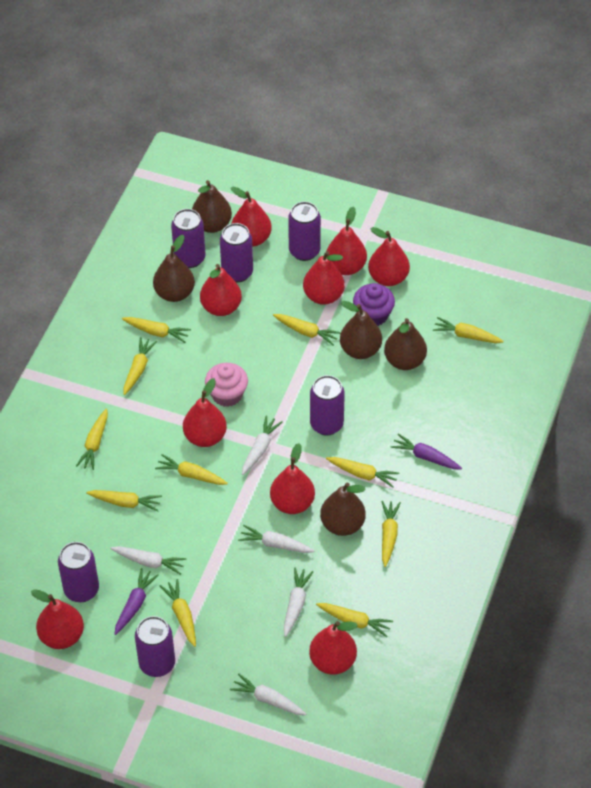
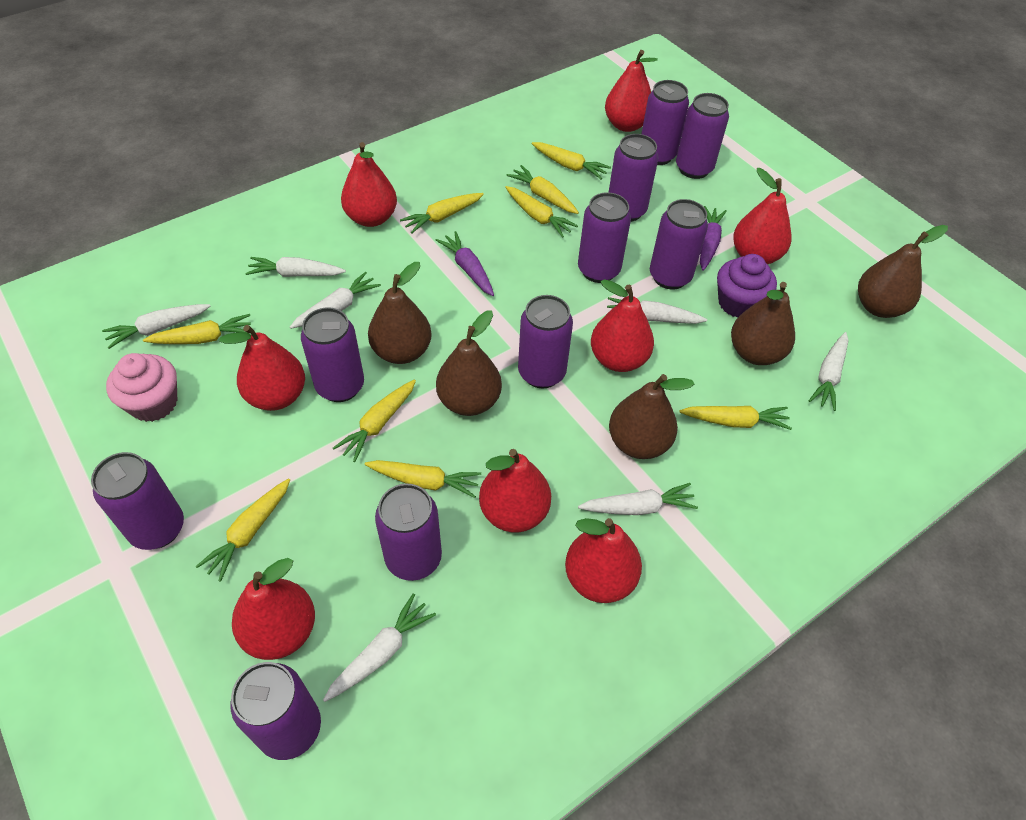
purple can: [58,542,99,602] [135,616,175,677] [171,209,206,268] [220,223,253,283] [288,202,321,261] [310,375,345,436] = 6 -> [91,452,184,550] [230,662,321,760] [301,307,364,402] [375,484,442,581] [518,295,573,389] [578,192,631,283] [609,134,659,222] [641,80,689,165] [650,199,708,289] [676,93,729,179] = 10
red pear: [31,589,84,649] [183,378,227,447] [200,264,242,316] [231,186,272,247] [270,443,315,514] [303,251,345,305] [309,621,358,675] [327,206,367,275] [368,227,410,286] = 9 -> [219,325,305,411] [232,558,315,660] [341,142,397,227] [479,449,551,532] [565,518,642,603] [591,279,654,372] [605,50,658,132] [733,168,792,264] = 8
white carrot: [110,546,186,575] [230,673,306,715] [238,525,315,553] [242,416,282,475] [284,568,313,637] = 5 -> [102,304,210,349] [245,257,346,277] [290,272,381,329] [323,593,436,702] [578,483,698,515] [607,297,707,324] [809,332,848,411] = 7
yellow carrot: [76,408,108,470] [86,490,162,512] [122,317,191,343] [123,337,157,395] [155,454,228,485] [160,579,196,647] [273,314,341,345] [316,603,393,637] [326,457,399,488] [382,501,401,567] [433,317,504,343] = 11 -> [143,314,251,344] [196,478,290,582] [333,380,416,462] [365,460,481,498] [400,193,484,234] [505,186,578,238] [506,165,579,214] [531,142,611,179] [679,406,792,430] = 9

